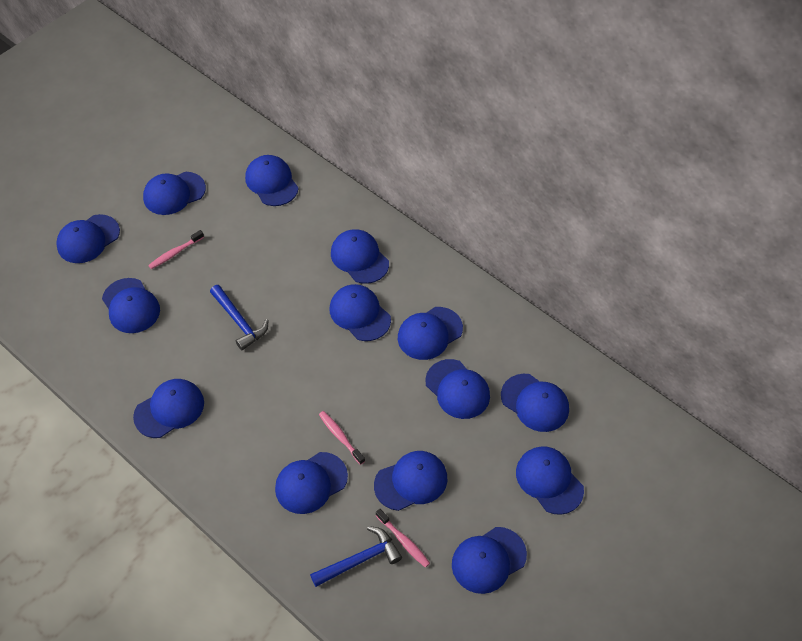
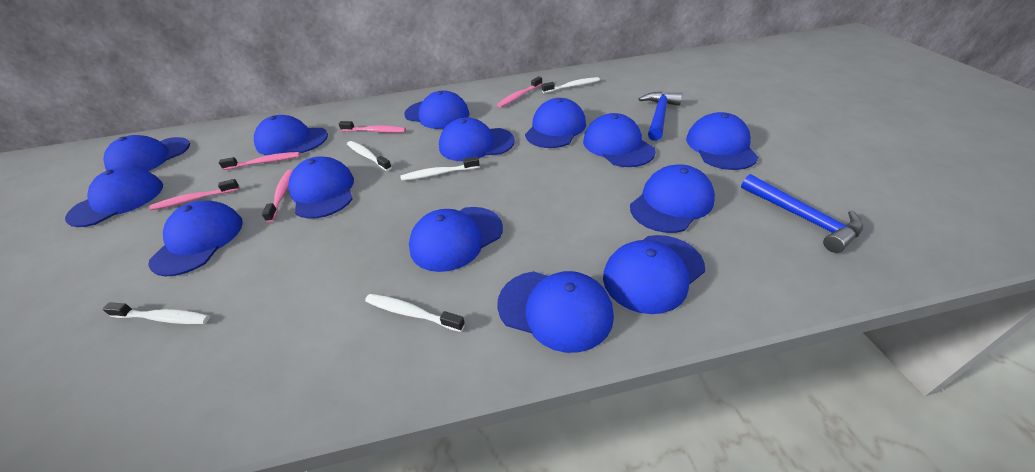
pink toothbrush: [148,230,204,269] [319,411,365,465] [376,509,430,568] = 3 -> [149,179,240,210] [219,152,300,170] [262,170,293,222] [339,121,406,133] [497,76,542,107] = 5
white toothbrush: none = 0 -> [102,302,210,324] [347,141,392,171] [365,294,465,332] [400,156,480,181] [542,77,600,93] = 5

